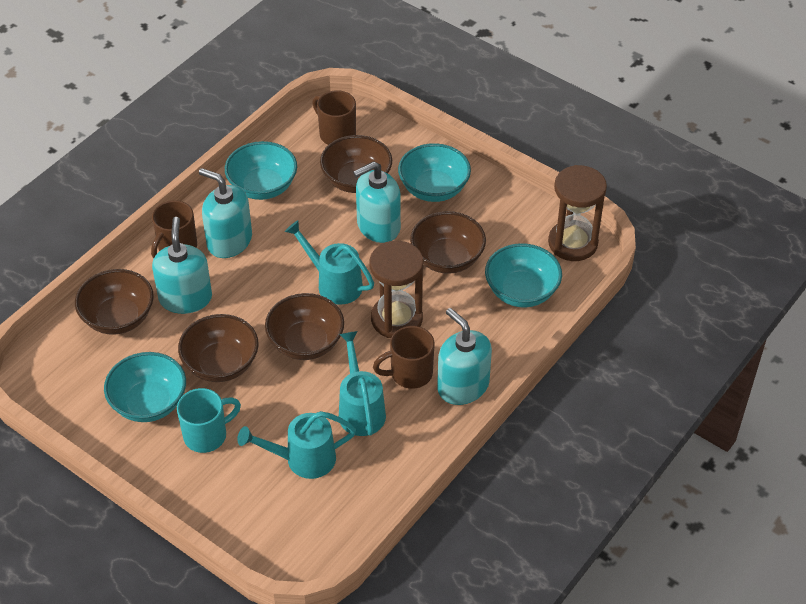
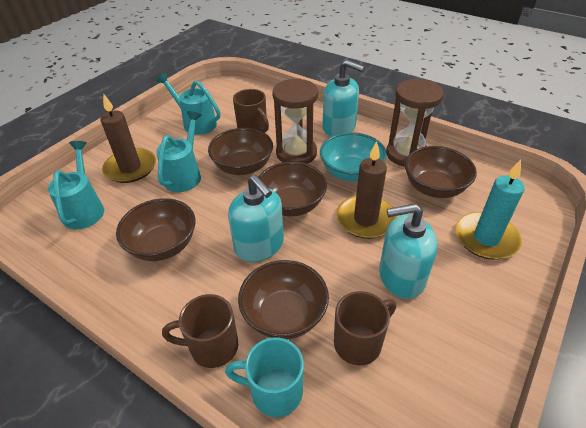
brown candle: none = 0 -> [100,93,156,183] [336,141,397,239] = 2
turquoise bowl: [104,352,186,422] [225,141,297,200] [398,143,471,202] [485,243,562,308] = 4 -> [320,132,387,181] = 1
turquoise candle: none = 0 -> [455,159,525,260] = 1
turquoise soap dispenser: [152,217,212,314] [199,168,252,258] [353,161,401,243] [437,308,492,405] = 4 -> [228,175,284,262] [323,60,364,137] [379,204,438,299] = 3

